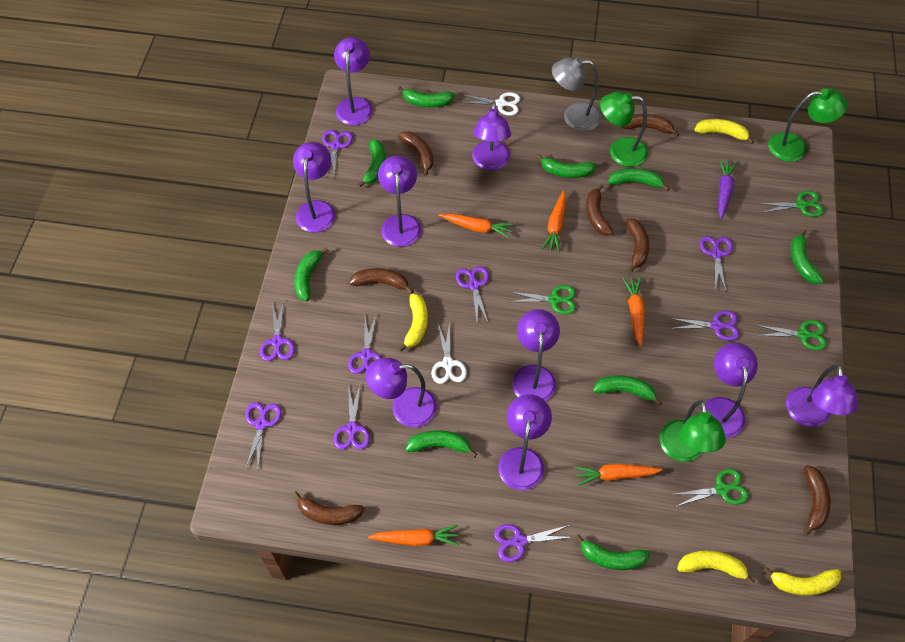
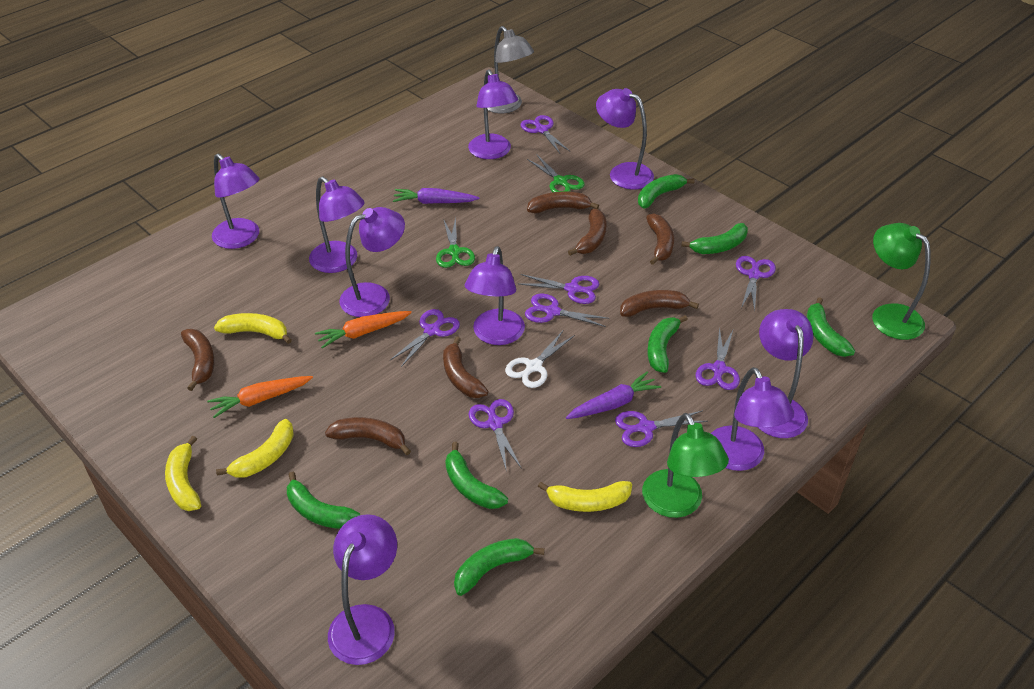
green banana: [294,247,329,301] [357,139,386,187] [398,86,455,107] [406,430,477,458] [536,154,597,178] [575,534,650,570] [593,376,662,406] [608,168,670,191] [790,229,824,284] = 9 -> [287,472,360,529] [445,442,508,509] [454,538,545,596] [638,174,695,208] [648,315,688,373] [681,223,748,254] [807,297,855,357] = 7
green lamp: [600,92,648,167] [660,400,726,462] [768,89,848,162] = 3 -> [642,413,729,518] [872,223,931,340] = 2
green scissors: [510,285,576,314] [671,469,748,507] [756,320,827,350] [758,191,824,217] = 4 -> [436,217,475,268] [527,155,585,192] = 2
orange carrot: [368,525,459,546] [438,213,514,238] [542,190,566,252] [575,464,663,486] [622,277,645,347] = 5 -> [207,376,313,418] [315,311,412,349] = 2
purple carrot: [718,159,737,219] = 1 -> [393,188,479,204] [566,372,661,419] = 2
purple scissors: [245,402,282,470] [260,300,295,361] [322,130,353,177] [333,384,370,449] [348,315,382,374] [456,266,489,322] [494,524,571,562] [669,310,739,341] [700,236,733,291] = 9 -> [390,309,460,367] [469,399,522,472] [519,274,599,304] [520,115,570,153] [525,293,609,327] [615,410,708,447] [696,327,740,390] [736,256,776,311] = 8
white scissors: [431,322,467,384] [460,92,520,116] = 2 -> [505,331,575,388] = 1

